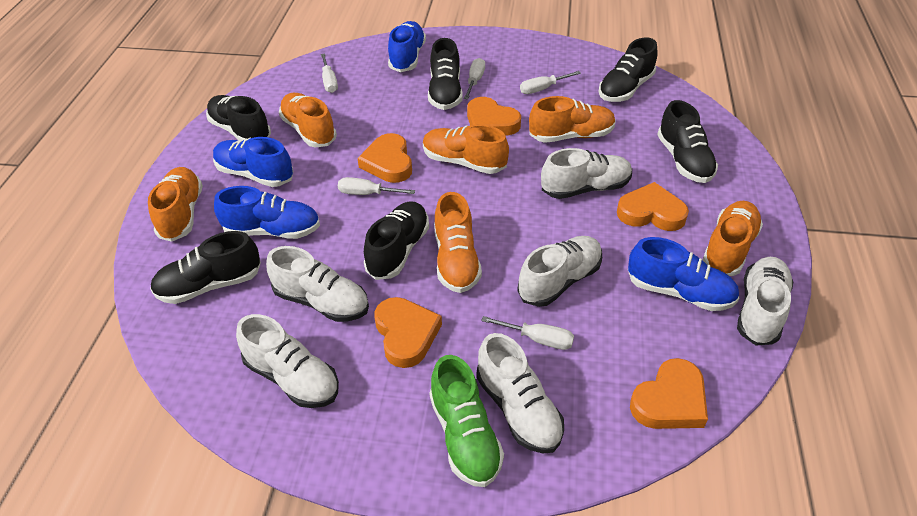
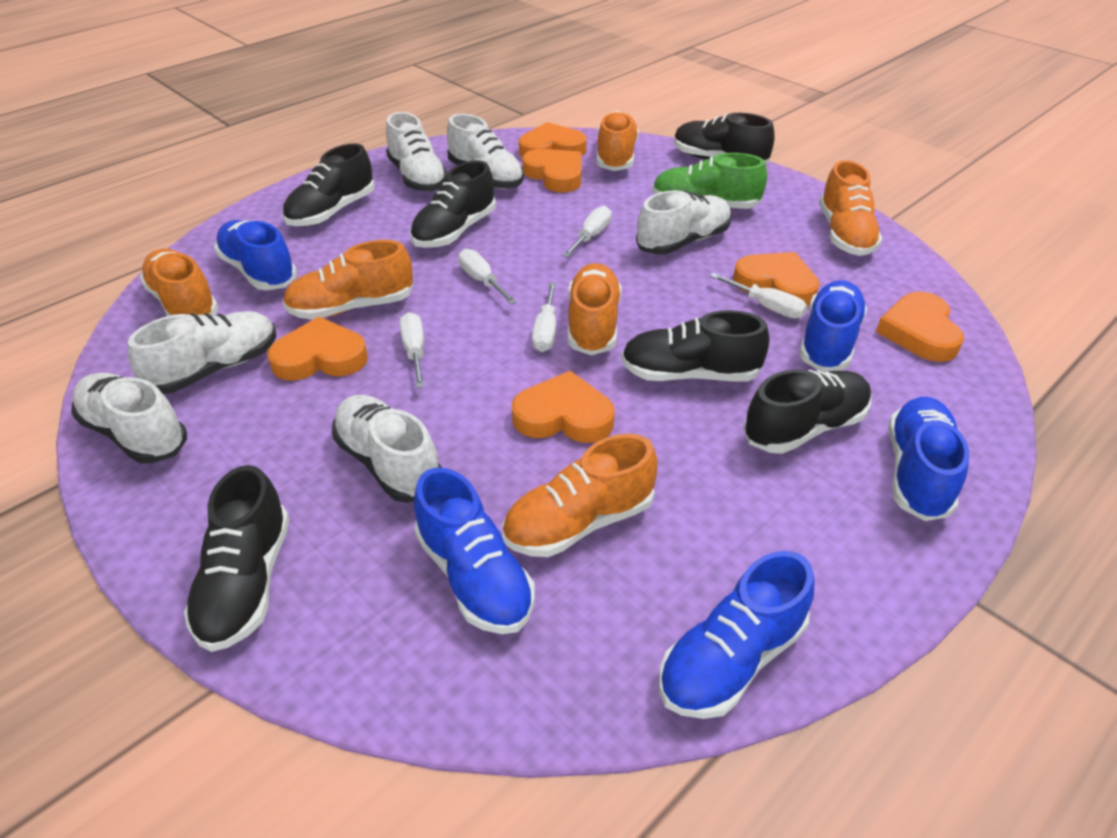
blue shoe: [213,137,293,187] [214,186,320,239] [388,21,426,72] [628,237,739,311] = 4 -> [214,220,297,290] [414,468,535,634] [659,551,814,719] [799,280,867,371] [888,397,969,521] = 5
orange heart: [357,133,412,183] [374,297,442,368] [467,97,521,136] [617,182,689,231] [630,358,708,429] = 5 -> [267,317,368,381] [512,371,615,443] [519,122,587,157] [522,149,582,193] [733,252,820,306] [876,292,964,362] = 6

